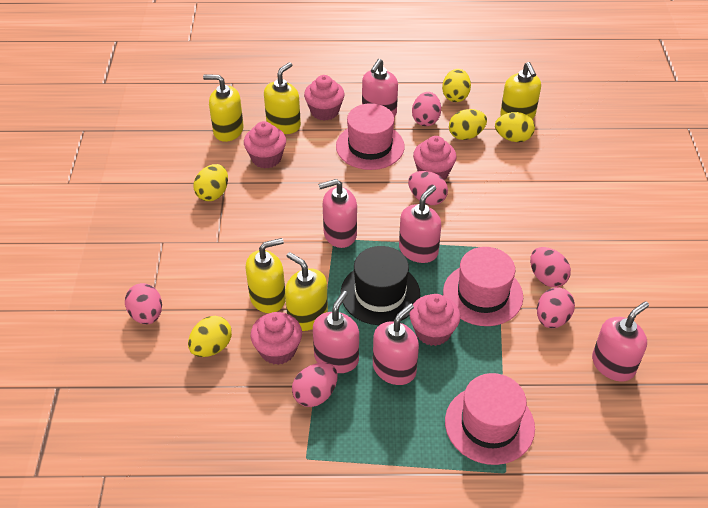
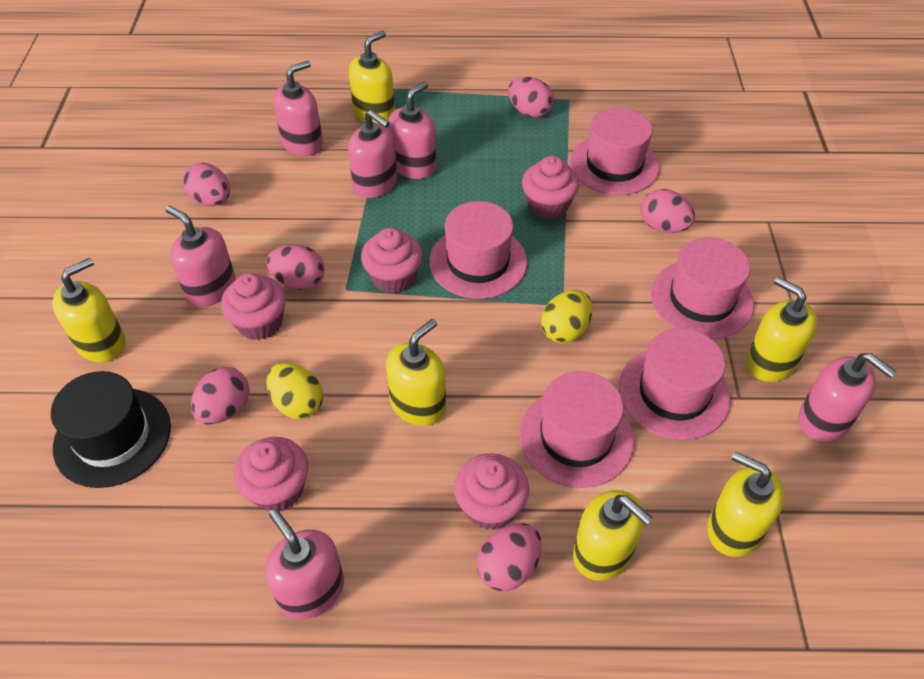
pink hat: [336,103,405,170] [443,247,523,326] [445,373,535,465] = 3 -> [429,201,527,299] [519,371,634,488] [570,107,660,195] [619,328,731,440] [651,237,754,339] = 5
yellow egg: [188,316,232,357] [193,164,228,201] [442,69,471,102] [449,109,487,140] [495,112,535,142] = 5 -> [266,363,323,419] [541,290,592,343] = 2
yellow soap dispenser: [203,74,244,142] [246,238,286,313] [264,62,301,134] [285,252,328,331] [500,62,541,119] = 5 -> [52,258,125,362] [349,30,395,124] [386,319,446,426] [573,490,653,581] [707,451,784,557] [746,277,817,382] = 6

